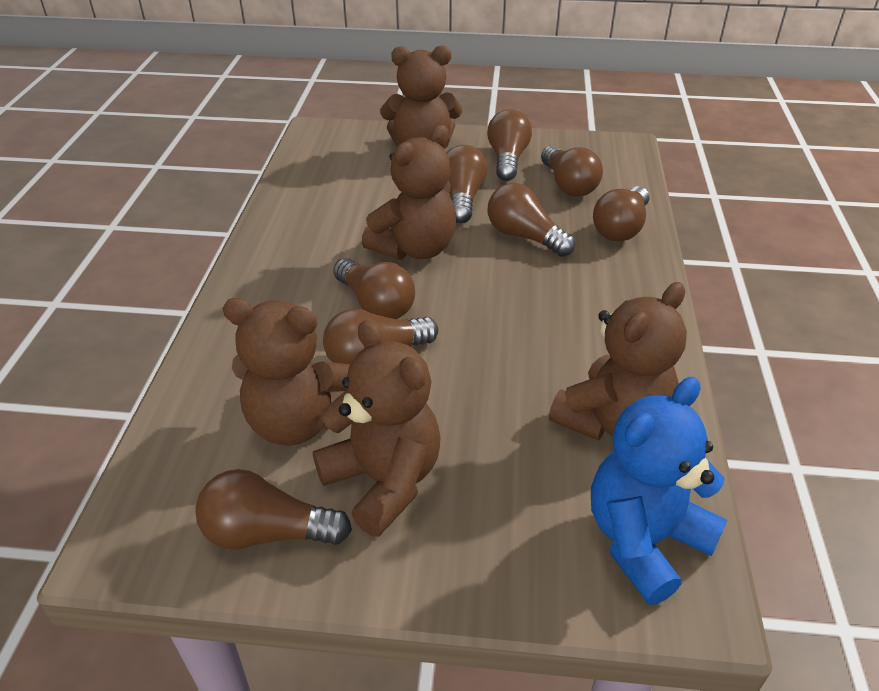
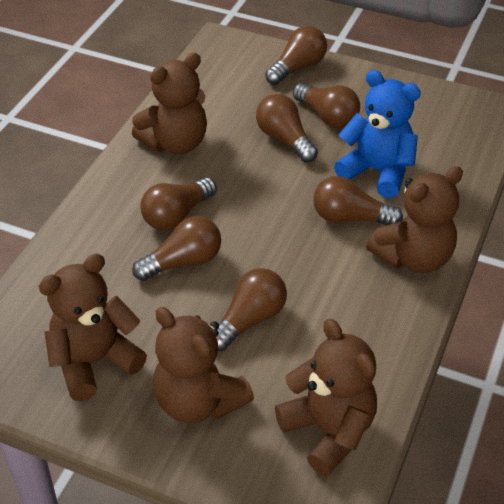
brown light bulb: [195,469,352,550] [323,309,438,365] [333,258,415,319] [446,145,488,223] [487,109,532,181] [488,183,575,257] [541,146,603,196] [593,186,649,241] = 8 -> [132,216,221,281] [141,178,217,230] [217,268,287,351] [256,94,318,163] [265,26,327,85] [293,83,360,128] [313,176,403,225] = 7

